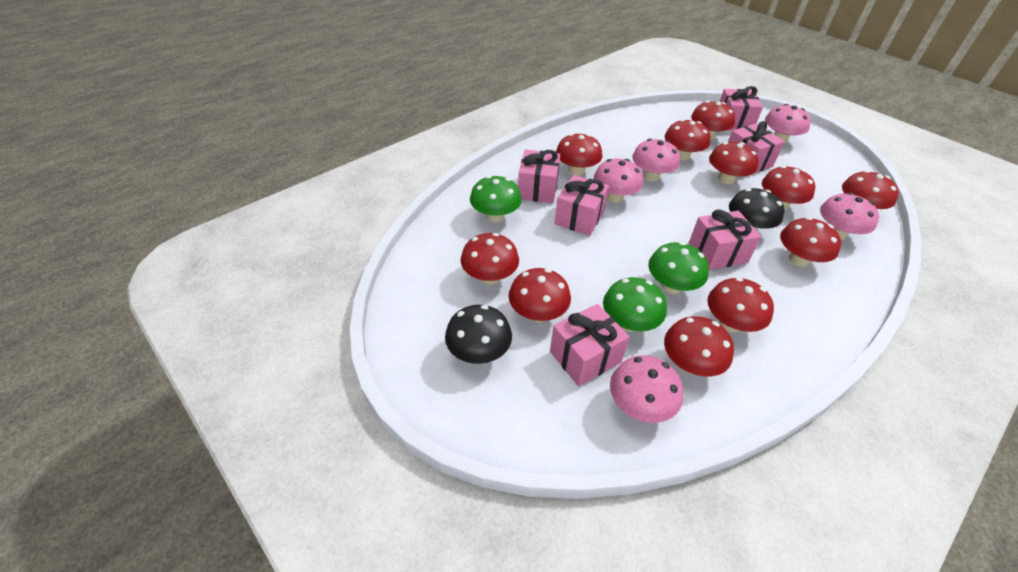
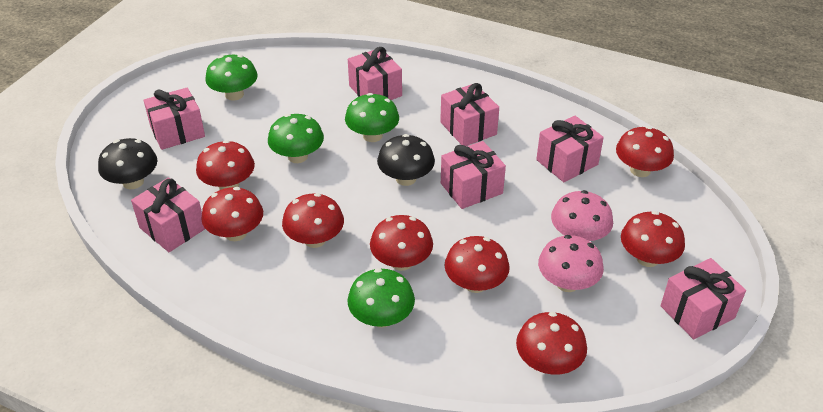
green mushroom: [470,176,522,222] [603,277,667,332] [648,242,709,294] = 3 -> [205,55,258,101] [268,114,324,163] [345,93,399,142] [347,268,415,328] = 4
pink gift: [518,150,561,203] [550,304,630,386] [554,175,609,236] [689,210,761,270] [720,86,763,131] [728,121,785,173] = 6 -> [131,177,205,252] [144,87,205,150] [348,47,402,100] [440,83,499,146] [441,141,506,209] [536,116,604,182] [661,258,746,339] = 7
pink mushroom: [594,159,643,203] [610,355,683,423] [632,139,680,181] [765,104,811,144] [820,193,879,240] = 5 -> [538,235,604,292] [551,190,613,241] = 2
red mushroom: [461,233,519,284] [508,268,571,322] [556,133,602,176] [664,316,734,377] [665,119,710,160] [691,101,735,140] [707,277,774,332] [709,142,758,184] [762,166,815,210] [780,217,841,267] [842,170,899,209] = 11 -> [196,140,255,190] [201,187,263,241] [282,193,344,248] [370,215,433,271] [444,236,510,293] [516,312,587,375] [616,126,674,177] [621,211,685,267] = 8

